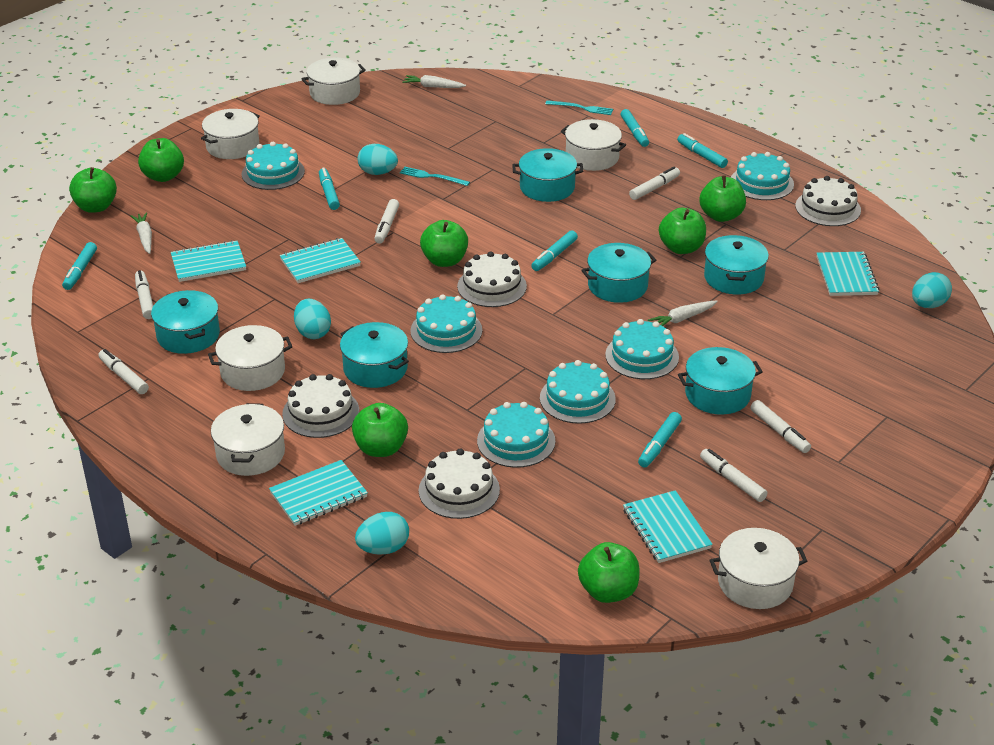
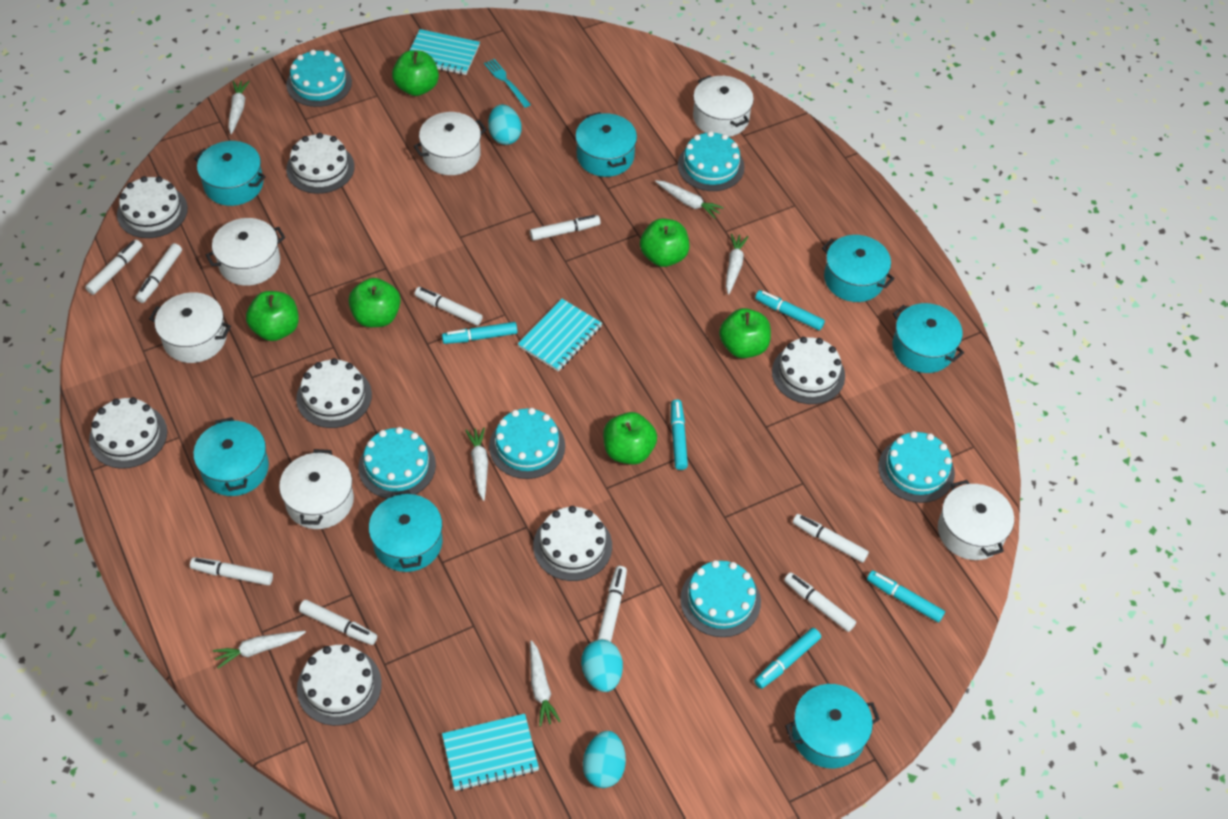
green apple: [69,167,117,213] [138,138,184,182] [352,403,408,457] [420,220,468,267] [578,542,640,603] [659,208,706,254] [699,175,746,222] = 7 -> [246,291,299,341] [348,278,401,327] [392,50,439,96] [603,412,657,465] [640,218,689,267] [719,308,771,358] = 6
turquoise egg: [294,299,331,339] [355,512,409,555] [357,144,398,175] [912,272,952,308] = 4 -> [488,104,522,145] [581,640,623,692] [583,731,626,788] = 3
turquoise fork: [400,167,470,186] [545,100,613,115] = 2 -> [484,59,531,108] = 1
turquoise marker: [62,242,97,290] [319,168,340,210] [531,230,578,271] [621,109,649,147] [638,412,682,468] [677,133,728,168] = 6 -> [442,322,518,344] [671,399,688,470] [754,628,821,689] [755,290,825,330] [867,571,945,622] = 5
turquoise notebook: [171,240,246,282] [269,460,368,526] [280,238,361,283] [623,490,713,563] [817,252,879,296] = 5 -> [409,29,480,75] [442,714,539,791] [518,299,602,372] = 3
turquoise pot: [151,290,220,354] [340,322,409,388] [512,148,583,202] [581,243,656,303] [678,347,763,415] [704,235,769,294] = 6 -> [193,417,269,496] [194,141,266,206] [369,490,442,572] [575,112,637,177] [785,684,880,768] [822,235,895,302] [892,303,964,373] = 7
white cake: [282,374,359,438] [419,448,500,519] [457,251,527,307] [795,176,861,226] = 4 -> [89,397,167,468] [117,176,188,238] [286,133,354,194] [296,358,372,428] [297,644,382,726] [533,506,612,581] [772,337,845,404] = 7
white carrot: [130,212,152,254] [403,75,466,88] [648,301,718,326] = 3 -> [213,631,306,668] [228,80,250,134] [465,428,488,501] [530,640,561,727] [655,180,724,218] [726,233,748,295] = 6
white marker: [98,349,149,394] [135,270,153,319] [374,199,399,244] [629,166,680,200] [700,449,767,502] [750,400,811,453] = 6 -> [85,239,143,295] [136,243,182,303] [190,557,273,585] [299,600,377,645] [414,287,483,326] [530,215,601,241] [598,566,627,642] [784,572,856,632] [793,514,869,562] = 9

